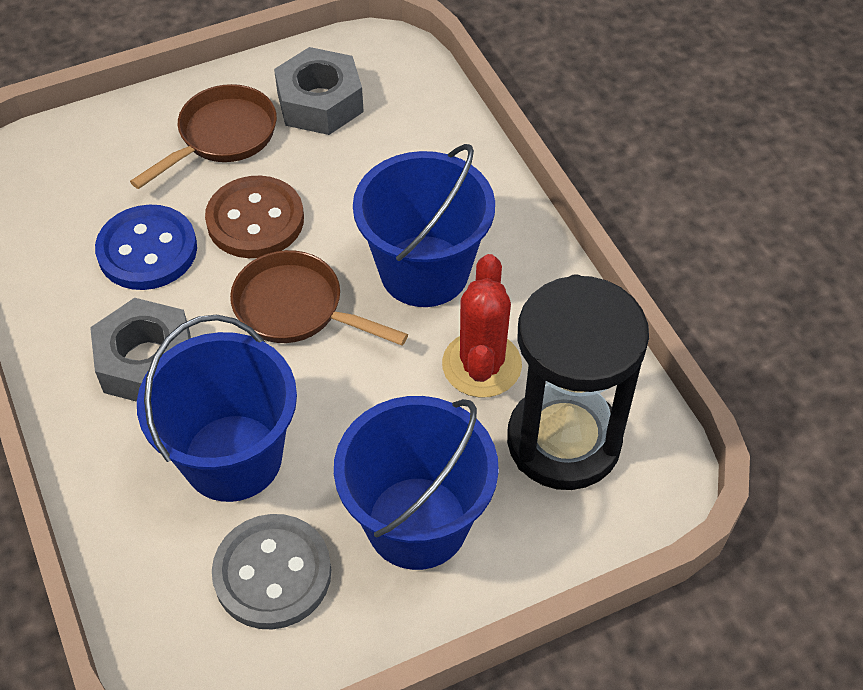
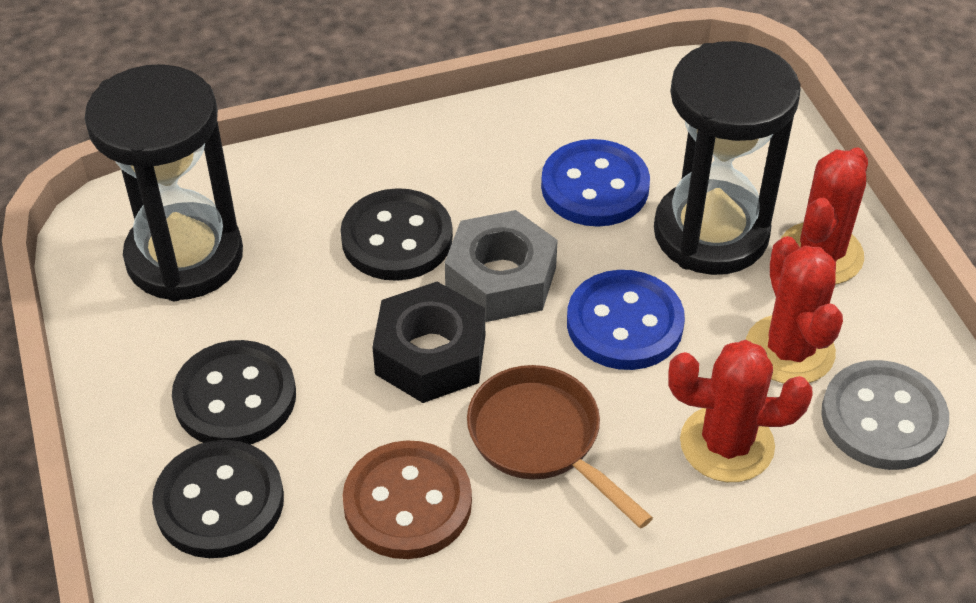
black button: none = 0 -> [152,440,284,558] [172,340,296,444] [340,188,453,281] = 3
black hourglass: [507,274,649,490] = 1 -> [85,64,243,301] [654,41,801,275] = 2
black nut: none = 0 -> [372,282,485,403] = 1
blue bucket: [137,315,297,502] [334,396,499,570] [353,144,495,307] = 3 -> none = 0
blue button: [95,205,197,290] = 1 -> [541,139,650,227] [567,270,685,370] = 2
brown pan: [130,84,277,189] [230,250,408,345] = 2 -> [467,365,653,529] = 1
grey nut: [90,298,191,402] [274,47,364,135] = 2 -> [445,210,558,322] = 1
red cactus: [442,254,522,398] = 1 -> [668,340,813,482] [746,236,843,384] [781,147,868,284] = 3

